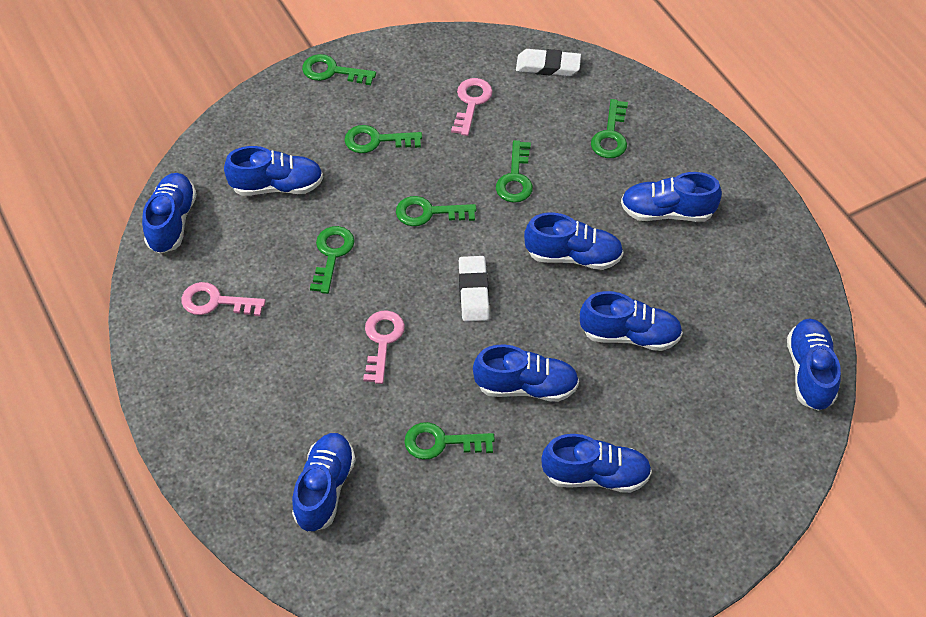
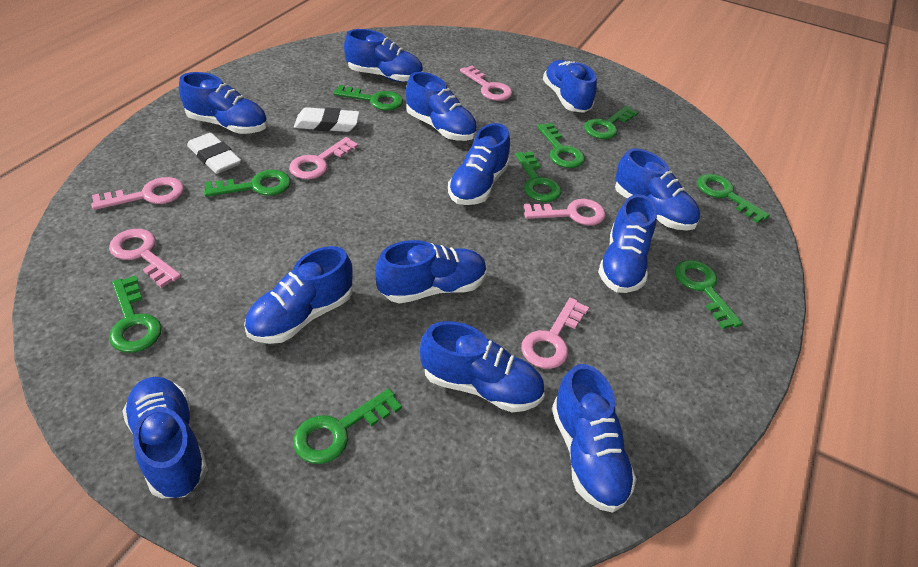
blue shoe: [142,173,197,254] [224,146,323,196] [292,433,355,532] [473,344,579,402] [524,213,624,270] [541,434,652,493] [580,291,683,351] [621,172,722,222] [787,318,841,411] = 9 -> [123,377,208,499] [179,72,268,134] [244,246,352,344] [344,29,423,82] [375,240,487,303] [406,72,477,141] [420,321,545,412] [448,123,510,205] [543,60,597,113] [552,364,636,513] [598,194,657,293] [615,148,700,231] = 12
green key: [302,54,376,85] [310,226,355,294] [344,125,422,153] [396,196,477,226] [404,422,495,460] [496,140,533,203] [591,99,628,158] = 7 -> [109,275,162,353] [204,170,291,197] [293,389,402,464] [333,85,403,111] [515,151,561,202] [537,123,585,168] [584,106,638,139] [675,260,743,329] [697,174,770,223] = 9
pink key: [181,282,266,316] [363,310,405,384] [451,78,493,136] = 3 -> [91,177,184,210] [109,229,181,288] [289,137,358,179] [460,66,512,101] [521,298,589,369] [524,199,606,226] = 6

